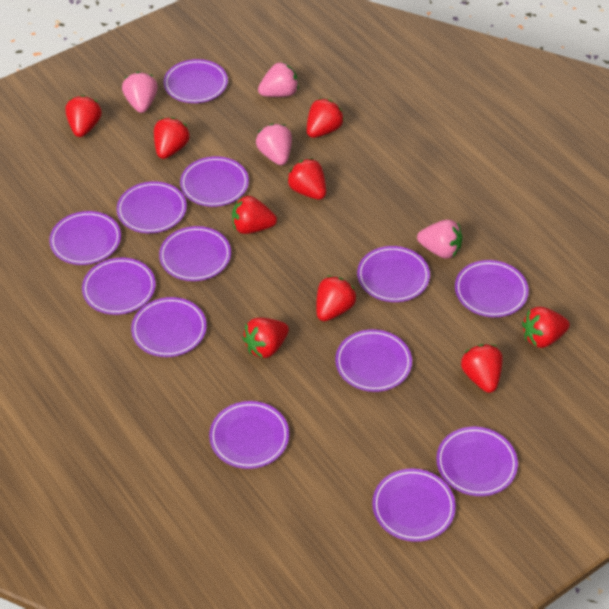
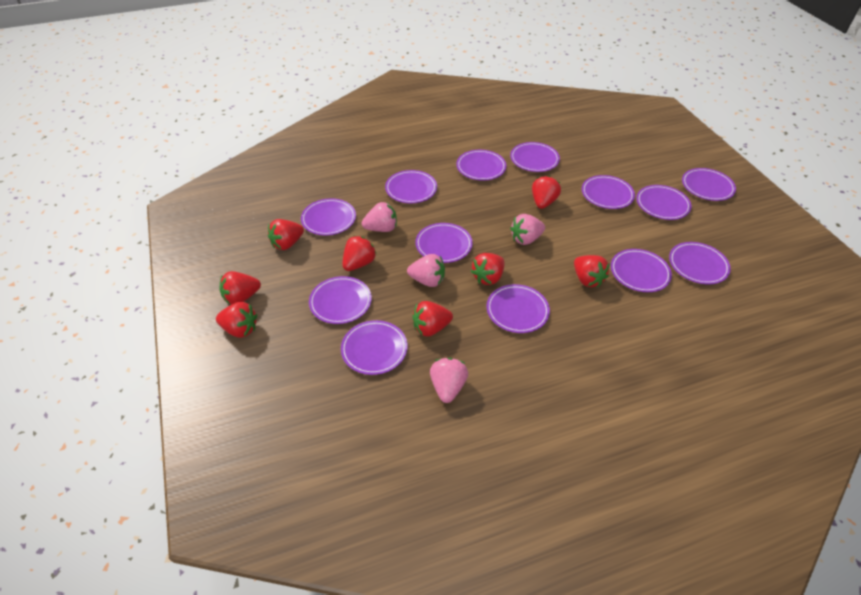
red strawberry: [65,95,102,137] [154,117,190,159] [232,196,277,234] [243,317,289,358] [287,158,326,200] [307,98,344,138] [316,276,357,321] [461,344,503,393] [522,307,570,348] = 9 -> [216,302,257,338] [220,271,261,305] [268,219,304,250] [343,236,376,271] [412,301,453,337] [471,253,505,285] [532,176,561,209] [574,255,610,287] = 8

